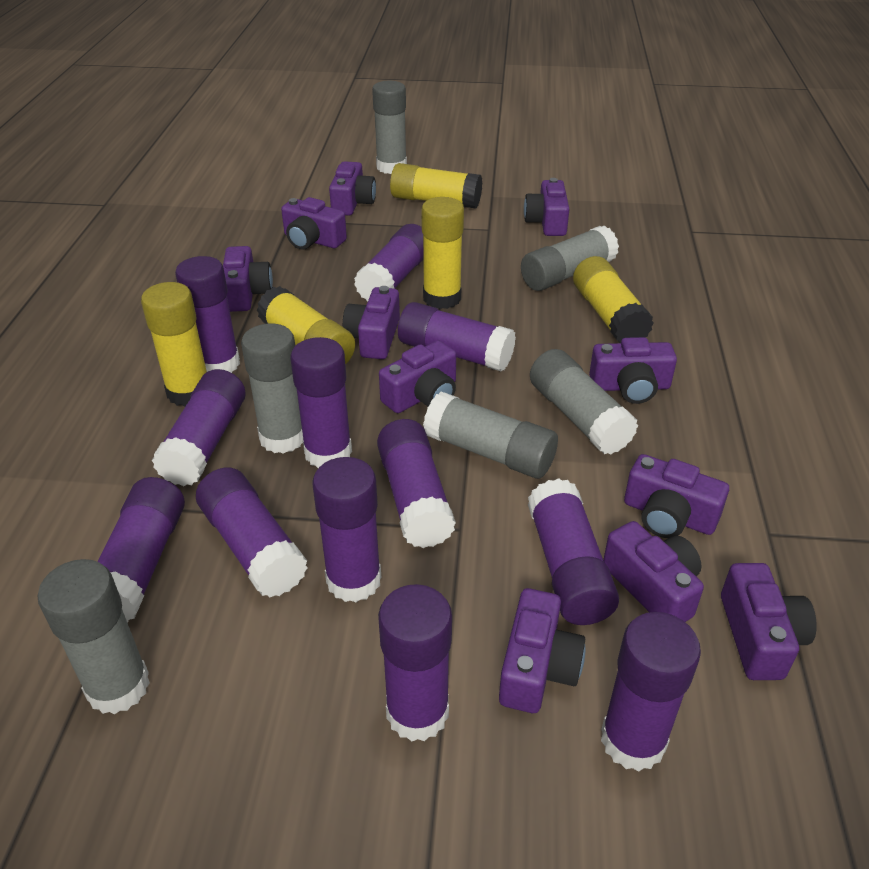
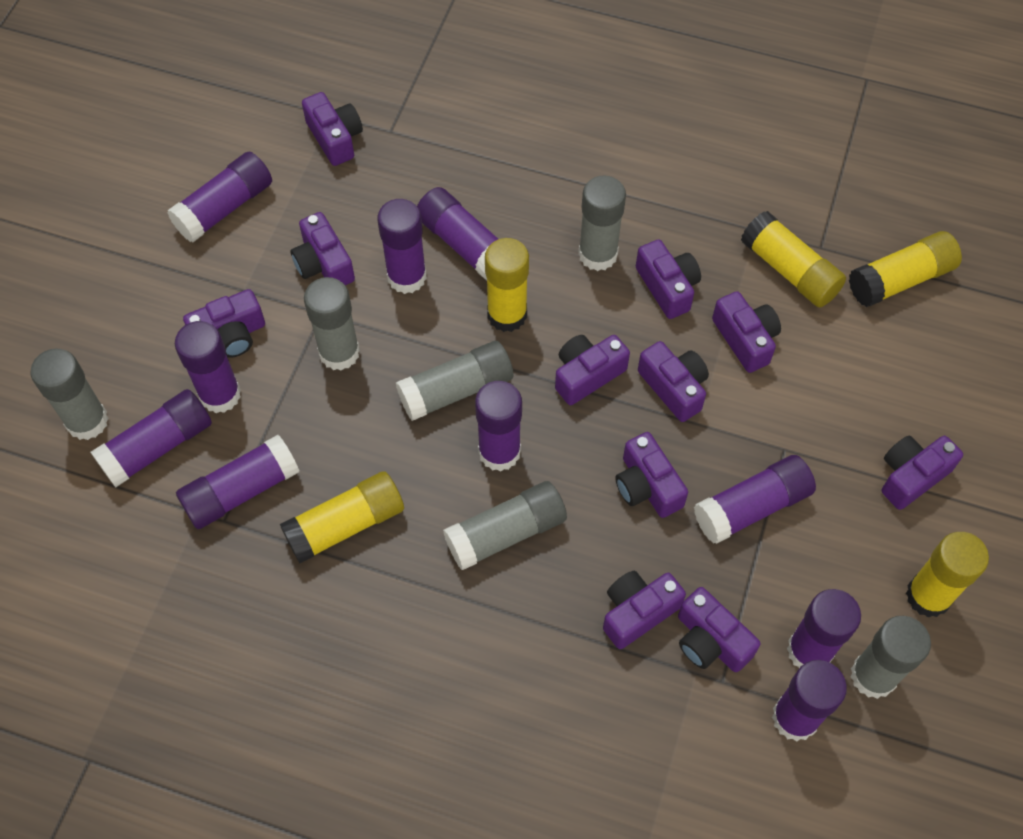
purple glue stick: [97,477,185,623] [152,369,246,486] [175,256,240,373] [196,467,307,597] [290,337,352,468] [312,457,381,602] [354,224,423,302] [377,419,456,548] [378,584,452,742] [398,302,516,372] [528,478,619,625] [601,612,701,771] = 12 -> [91,389,212,488] [167,152,272,242] [175,321,241,413] [176,435,299,529] [377,199,427,294] [417,187,498,281] [475,381,522,472] [694,455,816,544] [772,660,847,741] [787,589,861,668] = 10

